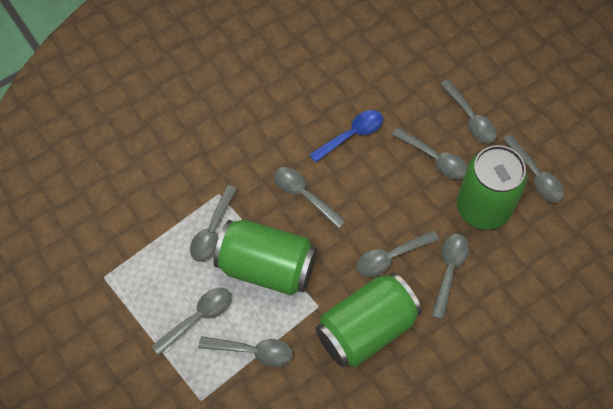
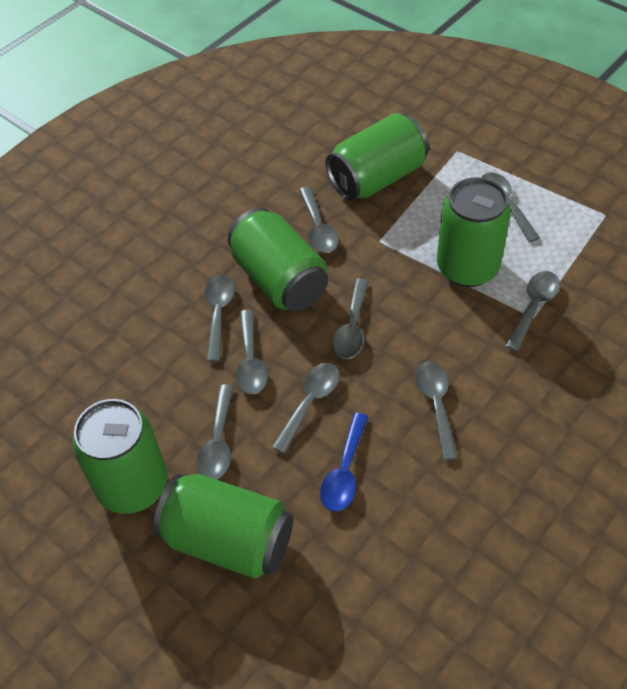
green can: [214,220,317,295] [315,273,422,367] [457,145,527,230] = 3 -> [72,399,167,514] [153,474,293,579] [228,208,328,311] [325,113,429,201] [437,177,511,287] = 5

